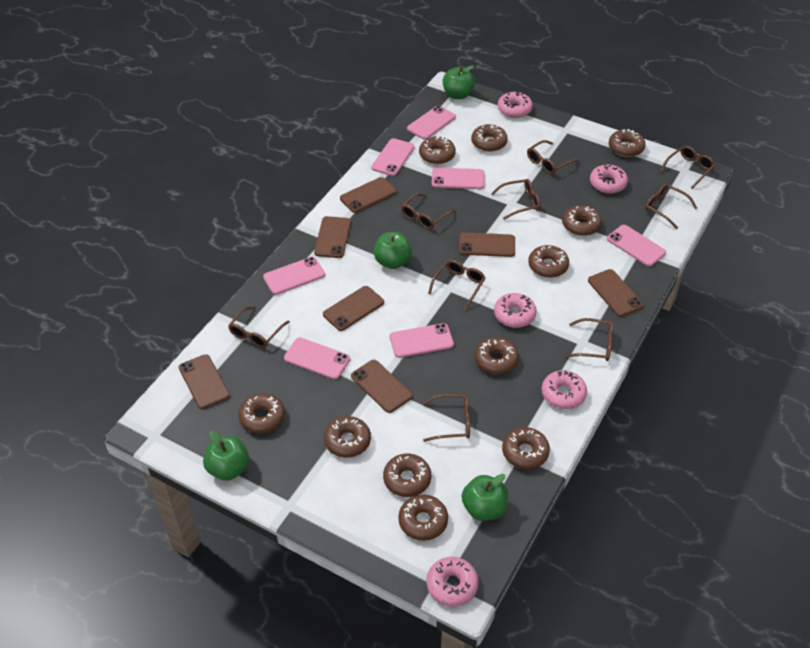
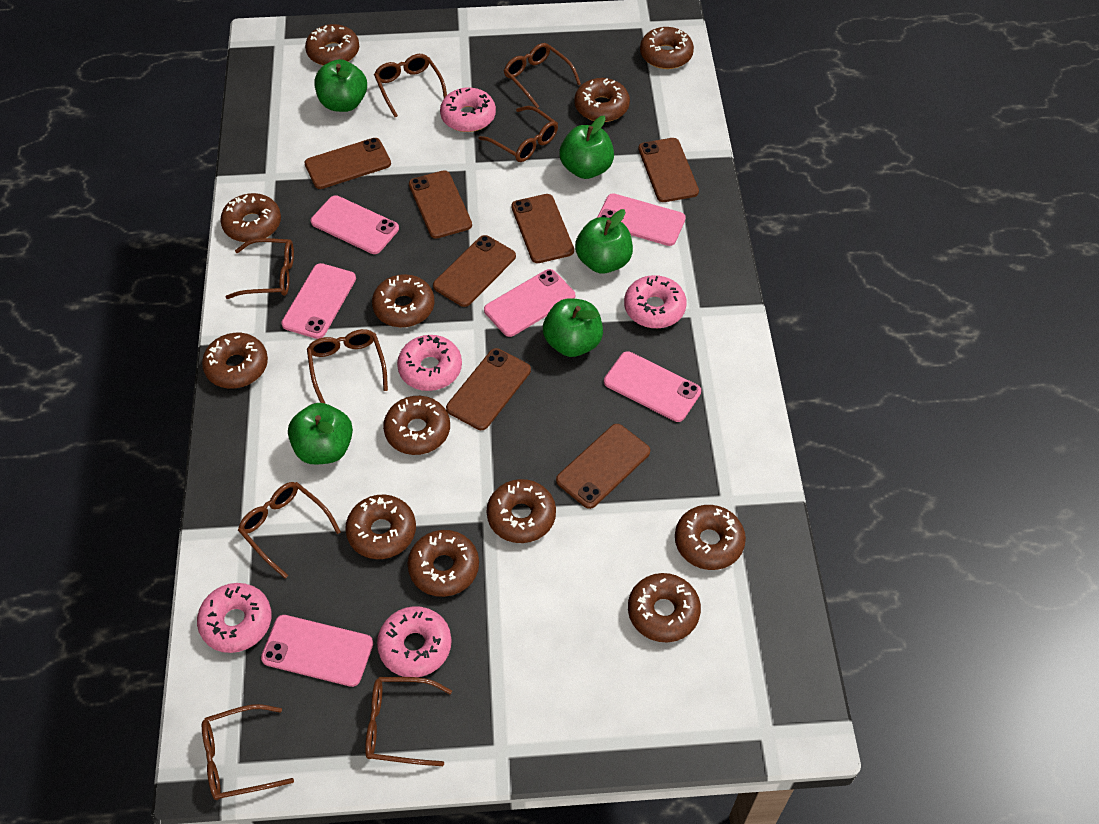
brown donut: [238,393,285,433] [324,416,371,458] [383,454,431,497] [398,495,448,541] [419,136,456,164] [471,124,508,152] [474,337,519,374] [502,427,550,469] [528,245,569,278] [562,205,602,236] [609,129,646,157] = 11 -> [202,333,268,388] [220,193,281,242] [305,24,359,65] [345,495,416,559] [372,274,435,327] [383,396,450,455] [407,530,479,597] [486,479,556,543] [574,78,630,122] [628,573,701,642] [640,27,694,69] [675,505,746,570] = 12
brown glasses: [228,306,290,348] [401,193,456,229] [422,394,470,442] [428,260,485,309] [491,179,540,220] [527,140,579,174] [565,318,614,361] [645,183,697,229] [660,146,715,189] = 9 -> [202,704,294,800] [226,238,294,299] [238,482,341,579] [307,329,388,404] [365,677,452,766] [374,54,447,117] [478,106,558,162] [504,43,581,108] = 8
green apple: [203,431,249,481] [374,232,412,269] [443,65,475,99] [462,474,508,521] = 4 -> [288,403,353,464] [314,59,367,112] [543,298,603,357] [559,116,614,179] [575,209,633,273] = 5
pink phone: [263,257,325,295] [284,338,350,380] [371,138,415,176] [390,323,454,358] [407,106,456,140] [432,168,484,189] [607,225,666,267] = 7 -> [261,615,373,687] [281,263,356,339] [311,195,399,254] [484,269,575,337] [597,194,686,246] [604,351,701,422] = 6

